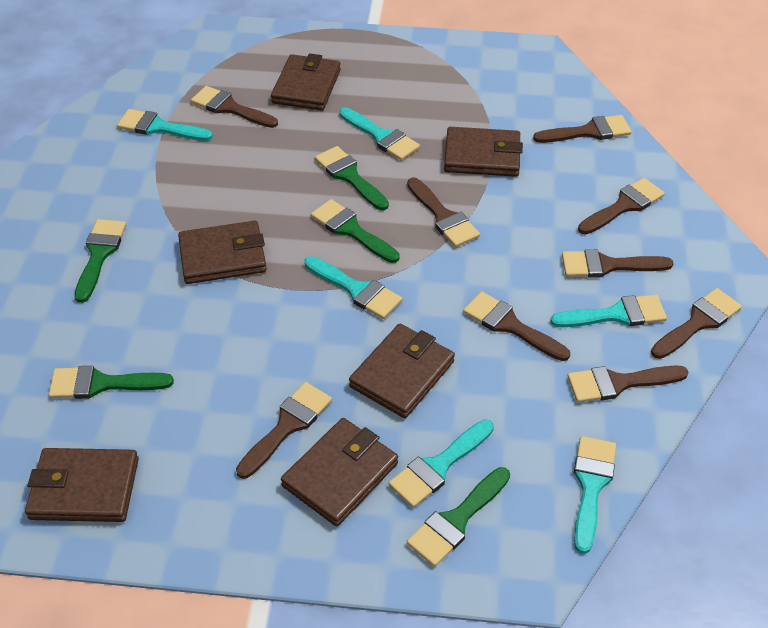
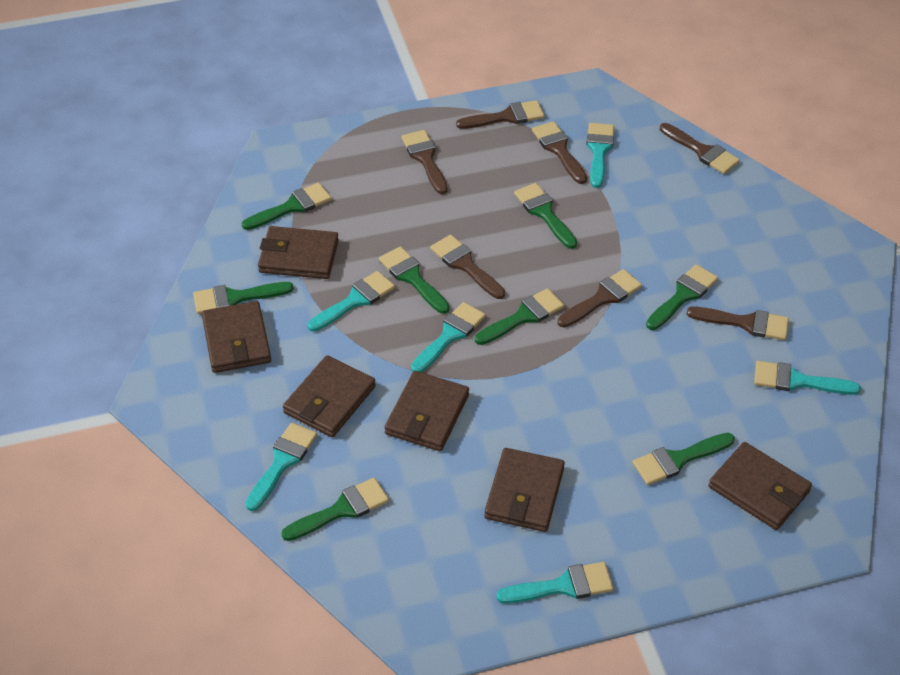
brown brush: [191,86,278,128] [236,382,332,479] [407,177,480,247] [463,292,570,361] [533,115,631,143] [562,249,674,278] [567,366,689,403] [578,178,665,234] [651,288,742,359] = 9 -> [402,130,448,194] [430,235,505,299] [456,100,545,129] [532,121,587,184] [558,269,642,328] [660,123,740,174] [687,307,789,340] = 7
green brush: [49,366,174,399] [74,219,126,303] [311,199,400,263] [315,146,389,210] [407,467,510,567] = 5 -> [193,282,294,314] [242,182,332,230] [281,478,389,541] [379,246,450,314] [475,288,564,345] [514,183,577,249] [633,433,735,485] [646,264,718,330] = 8

